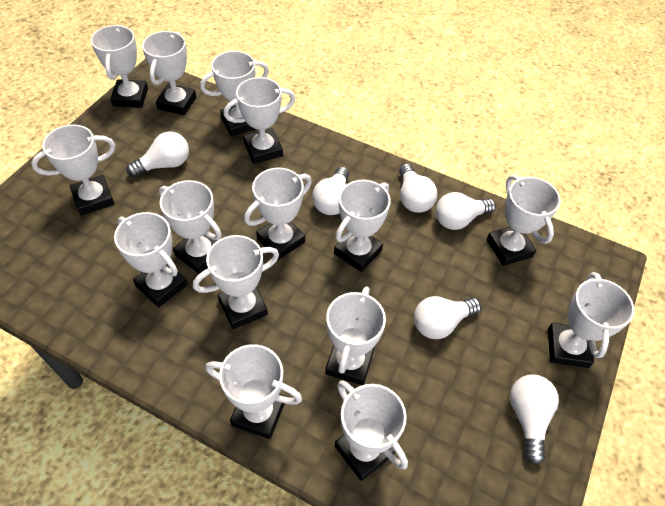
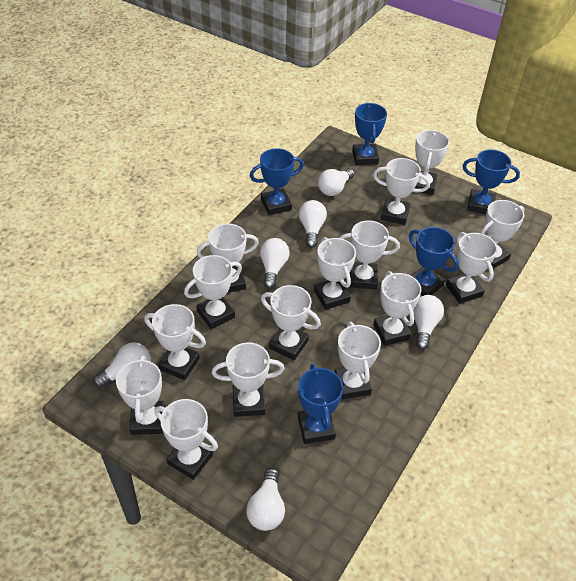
blue trophy: none = 0 -> [250,148,304,215] [298,364,343,444] [352,103,387,165] [409,227,459,296] [463,149,520,214] = 5

